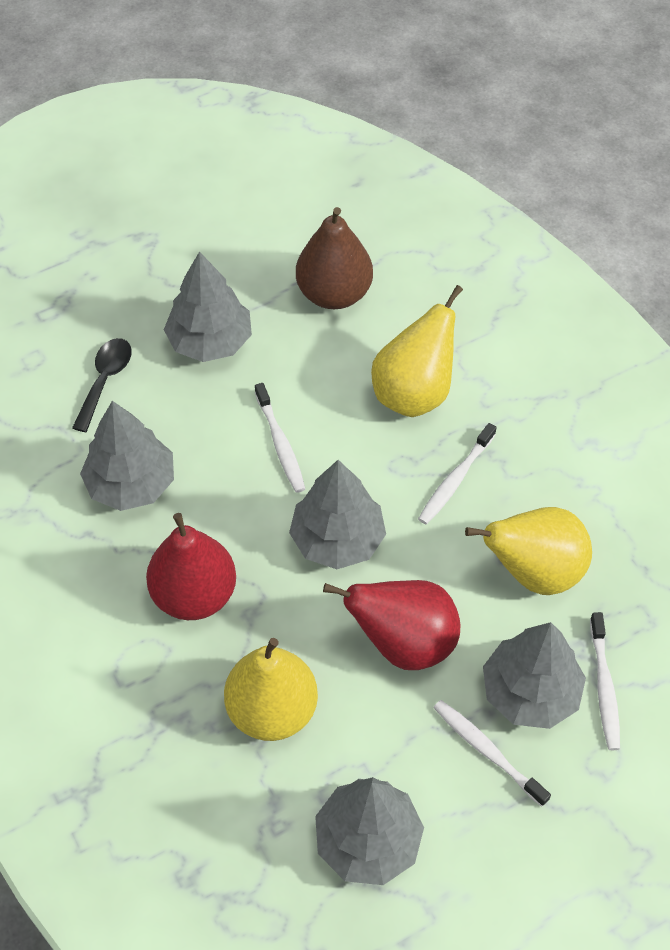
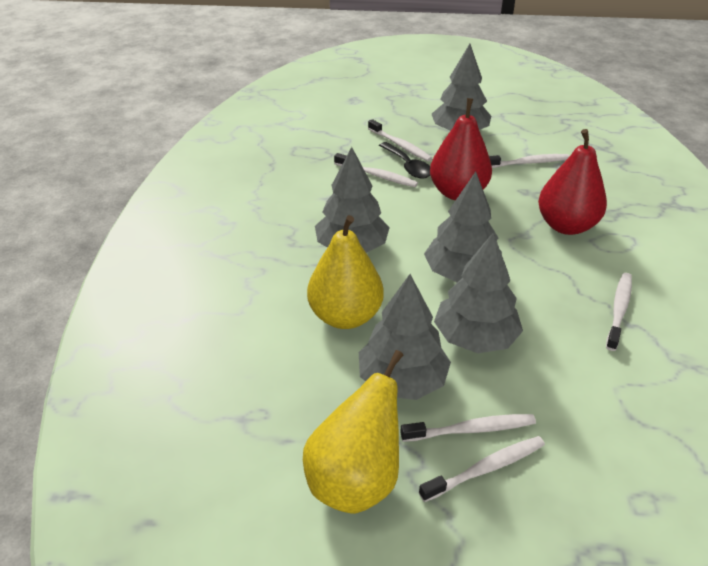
brown pear: [296,207,373,309] = 1 -> none = 0
white toothbrush: [255,383,305,493] [418,423,497,524] [433,700,551,807] [590,612,620,750] = 4 -> [334,153,418,187] [368,119,432,161] [400,414,536,442] [419,436,545,502] [489,154,570,168] [606,273,632,351] = 6
yellow pear: [224,638,318,741] [371,285,463,417] [465,507,592,595] = 3 -> [303,350,403,514] [307,215,384,329] = 2

